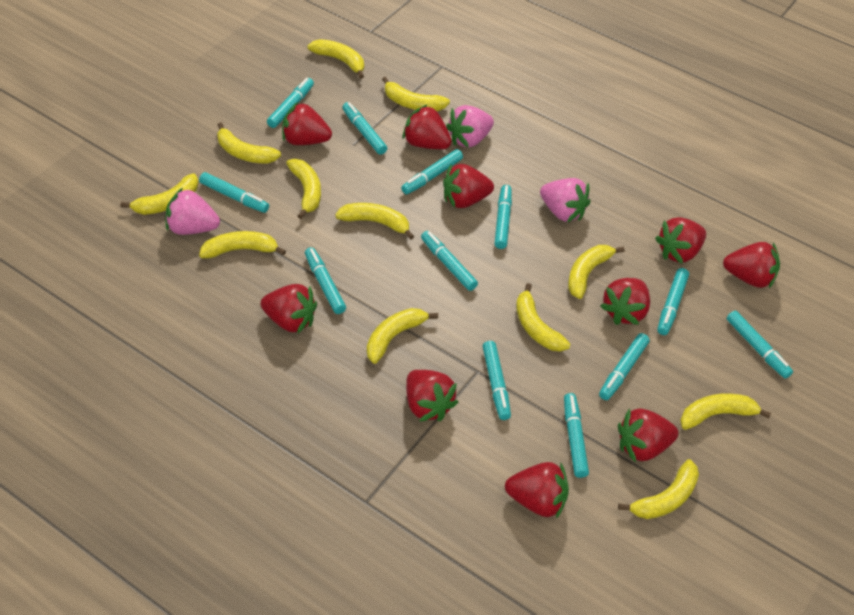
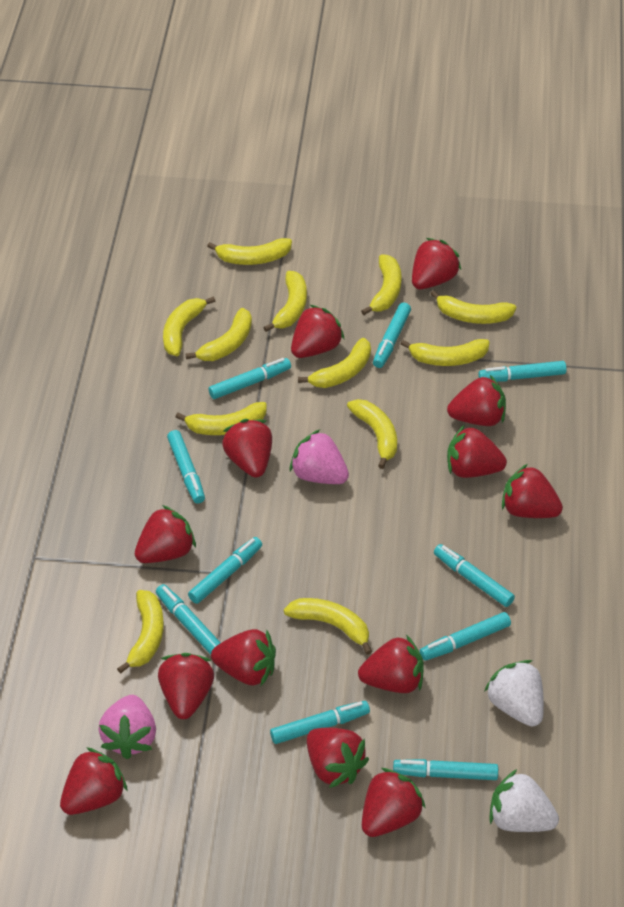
pink strawberry: [165,187,220,235] [446,105,494,148] [540,178,590,222] = 3 -> [98,695,156,759] [290,430,349,484] = 2
red strawberry: [260,284,317,334] [282,101,332,145] [402,104,452,149] [406,370,459,422] [443,164,494,208] [505,462,569,519] [600,278,650,325] [618,408,679,462] [655,217,706,264] [723,242,780,288] = 10 -> [60,747,128,815] [135,505,196,563] [158,653,214,719] [211,629,276,686] [222,419,272,478] [291,305,345,358] [307,728,369,788] [358,635,424,693] [362,768,426,837] [412,238,461,289] [447,375,506,426] [447,425,507,478] [502,464,563,518] = 13
turquoise marker: [199,172,269,213] [267,78,314,128] [305,247,346,314] [342,102,387,155] [401,149,463,194] [421,231,478,291] [482,341,511,420] [494,185,512,249] [564,393,589,478] [599,333,650,400] [657,268,689,335] [727,311,793,379] = 12 -> [156,584,221,655] [167,430,205,504] [188,537,262,604] [209,358,291,399] [270,701,370,744] [373,303,411,368] [393,759,498,780] [420,612,511,661] [434,544,515,607] [478,361,567,382] = 10
white strawberry: none = 0 -> [484,660,544,727] [489,769,559,832] = 2

